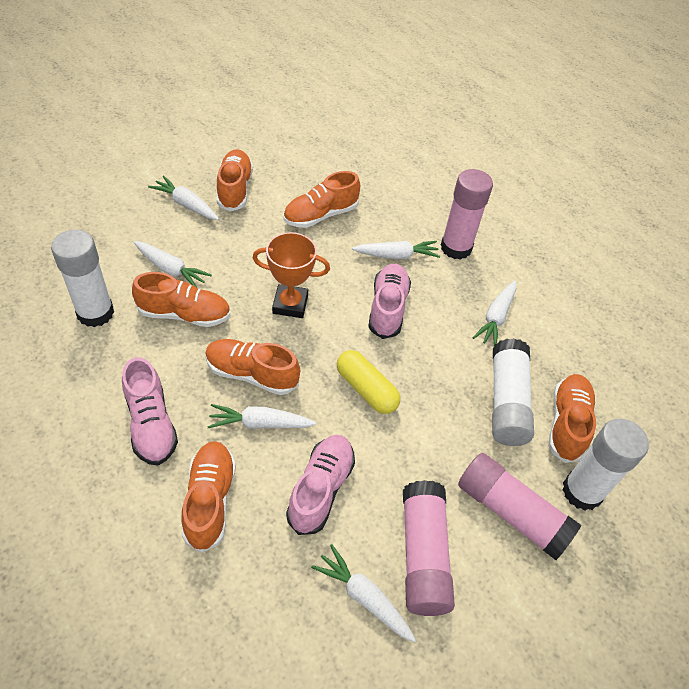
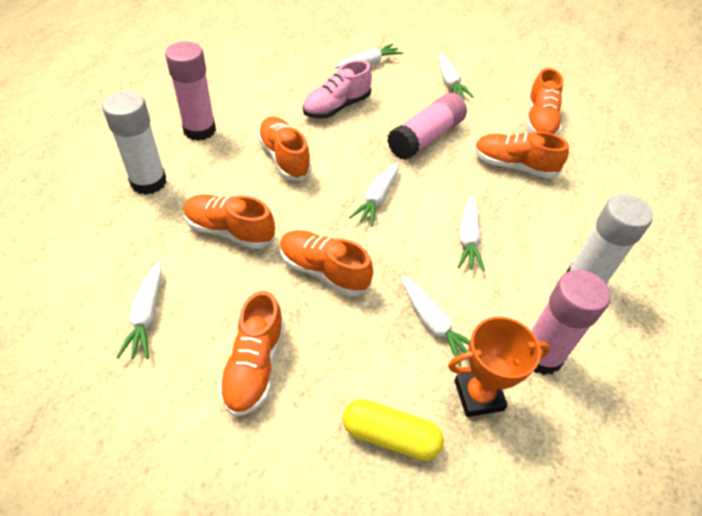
pink shoe: [122,357,178,466] [286,435,355,535] [368,264,411,339] = 3 -> [303,60,372,119] = 1
white glue stick: [51,230,114,327] [492,338,534,446] [562,419,649,511] = 3 -> [102,91,167,195] [566,194,653,284] = 2

